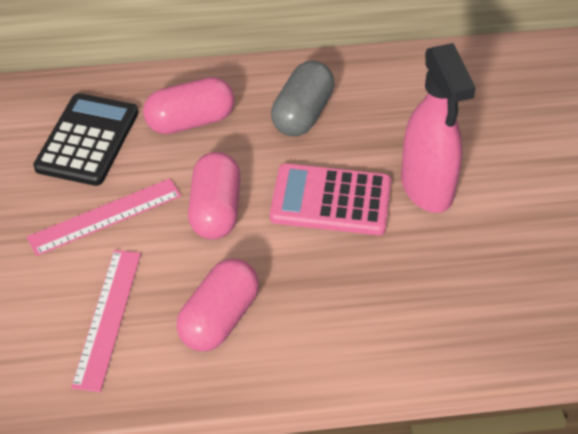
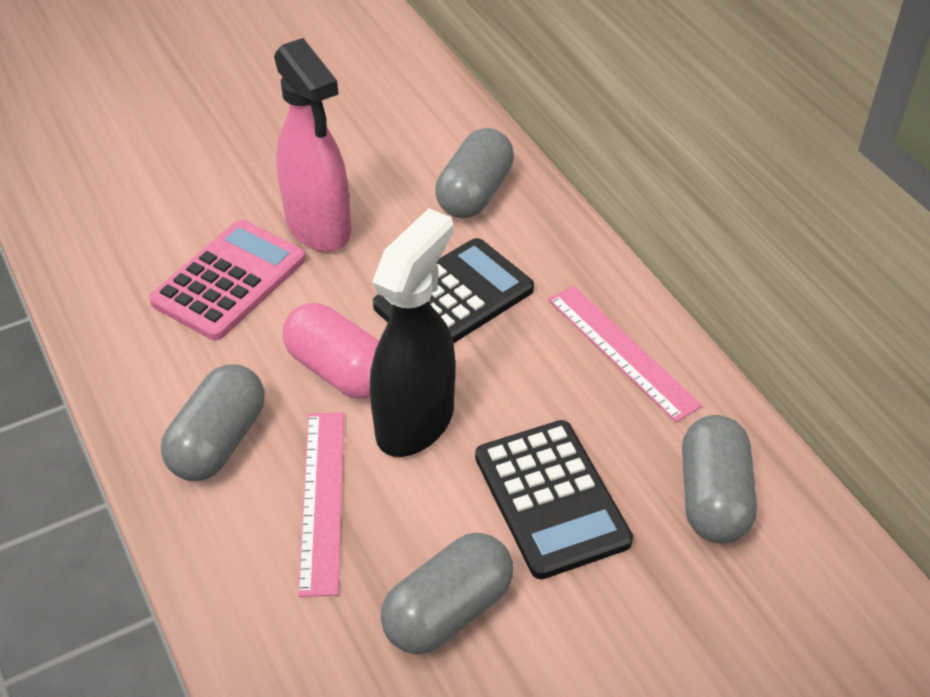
black calculator: [33,93,138,186] = 1 -> [373,238,534,344] [475,420,633,579] = 2
black spray bottle: none = 0 -> [370,208,455,457] = 1
grey capsule: [271,61,335,136] = 1 -> [161,364,265,481] [381,533,513,654] [435,128,514,218] [682,415,757,544] = 4
pink capsule: [143,77,235,134] [176,259,259,351] [188,152,241,240] = 3 -> [283,303,379,399] = 1

